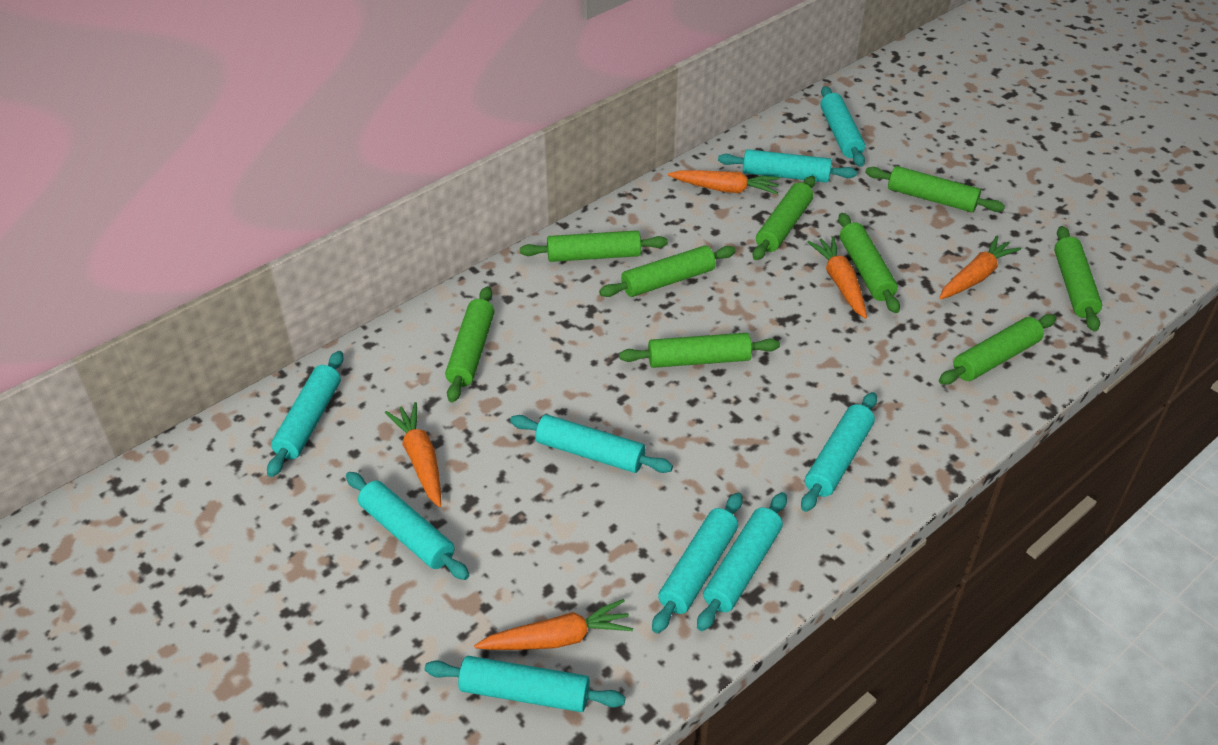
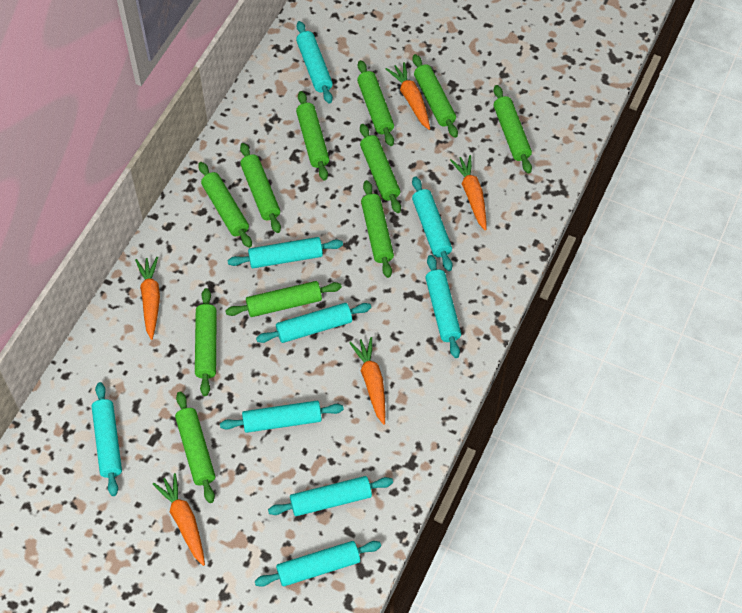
green rolling pin: [445,286,494,402] [520,230,668,262] [599,246,736,297] [619,333,780,368] [753,176,816,260] [838,213,900,313] [865,166,1005,212] [939,314,1056,385] [1054,226,1102,332] = 9 -> [175,392,215,503] [195,288,217,396] [198,162,252,248] [225,281,342,317] [240,143,281,233] [296,91,329,180] [357,60,394,146] [360,124,401,213] [361,180,394,278] [413,54,458,138] [494,85,532,174] = 11

